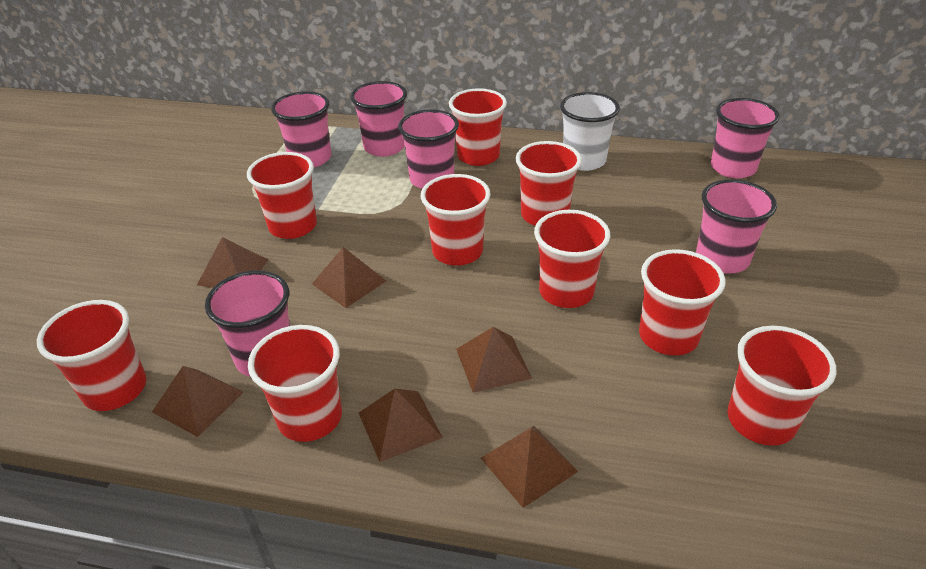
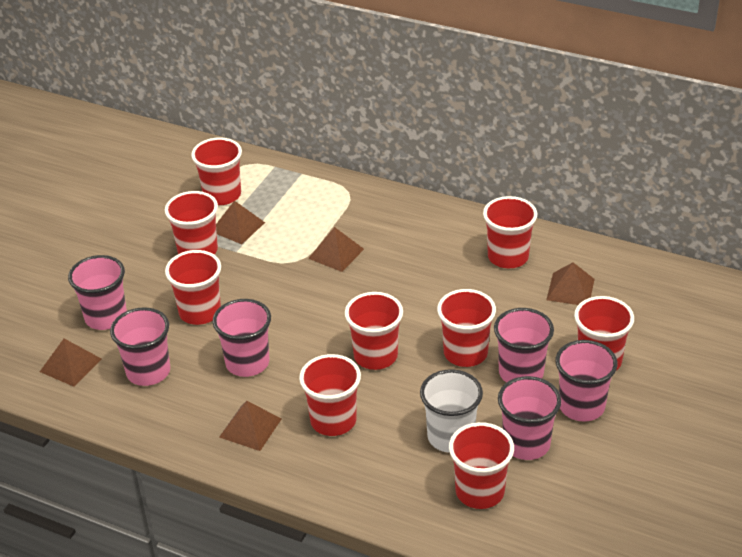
brown pyramid: [152,366,243,437] [197,237,268,288] [312,247,386,308] [359,389,443,462] [456,327,532,393] [481,426,578,508] = 6 -> [40,338,101,387] [216,201,265,244] [219,401,281,451] [308,227,364,272] [546,263,595,305] = 5

